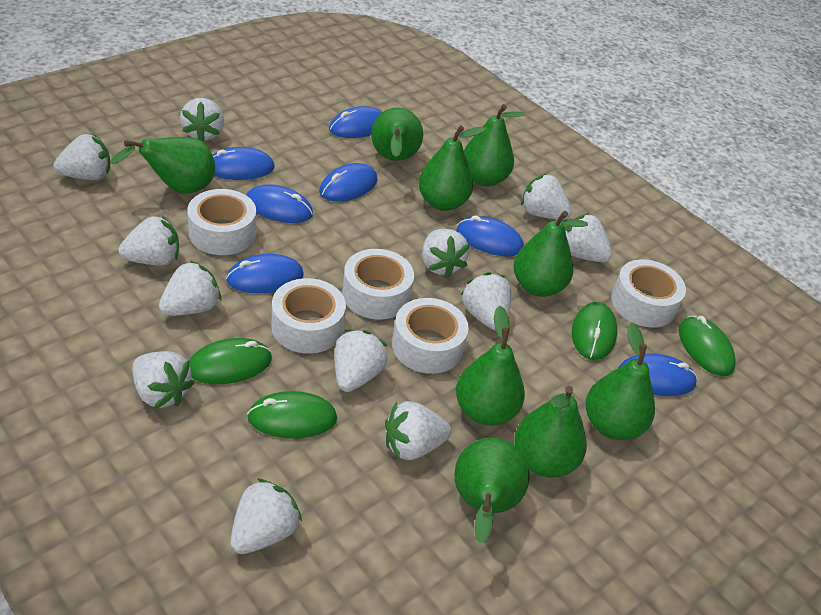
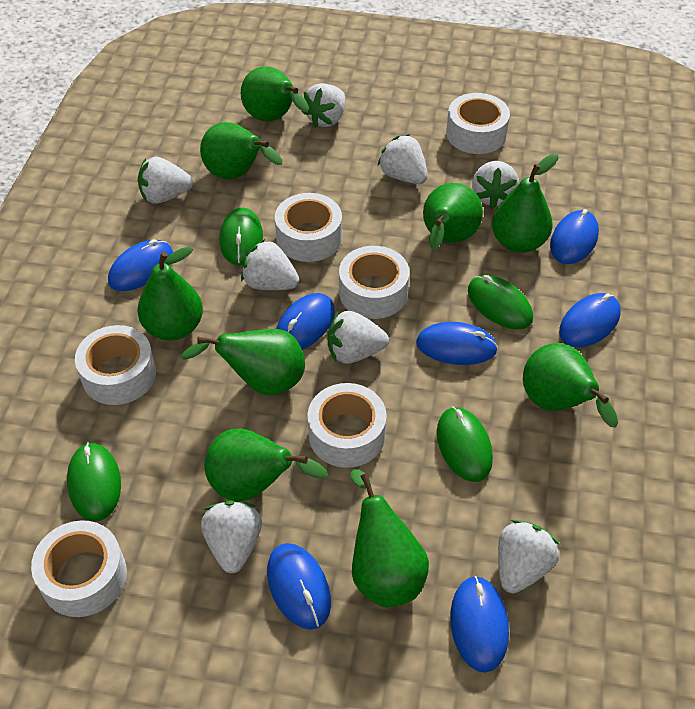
white strawberry: [54,134,110,180] [118,216,179,266] [132,351,195,409] [159,261,221,316] [180,98,224,142] [230,478,302,554] [335,329,388,392] [385,401,451,460] [422,229,470,278] [461,272,511,331] [521,174,572,220] [565,213,612,262] = 12 -> [138,157,193,204] [201,501,262,573] [241,239,299,290] [302,83,345,128] [328,310,389,364] [378,134,428,184] [472,161,519,209] [498,520,560,593] = 8
white tape: [187,189,256,255] [271,278,346,354] [342,249,414,320] [392,298,469,374] [611,259,686,327] = 5 -> [31,520,127,617] [75,325,156,405] [275,193,342,262] [308,383,387,468] [339,246,409,319] [446,93,510,154] = 6

